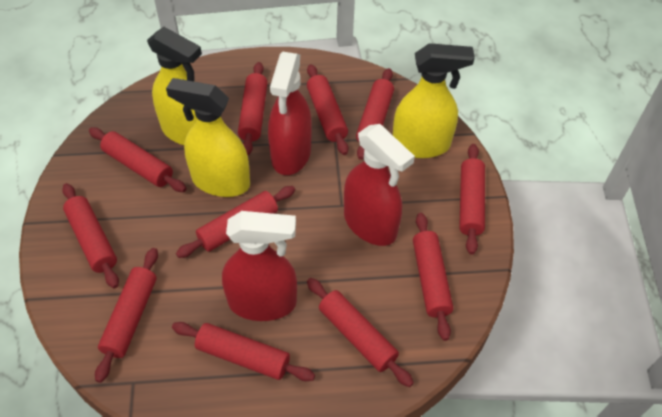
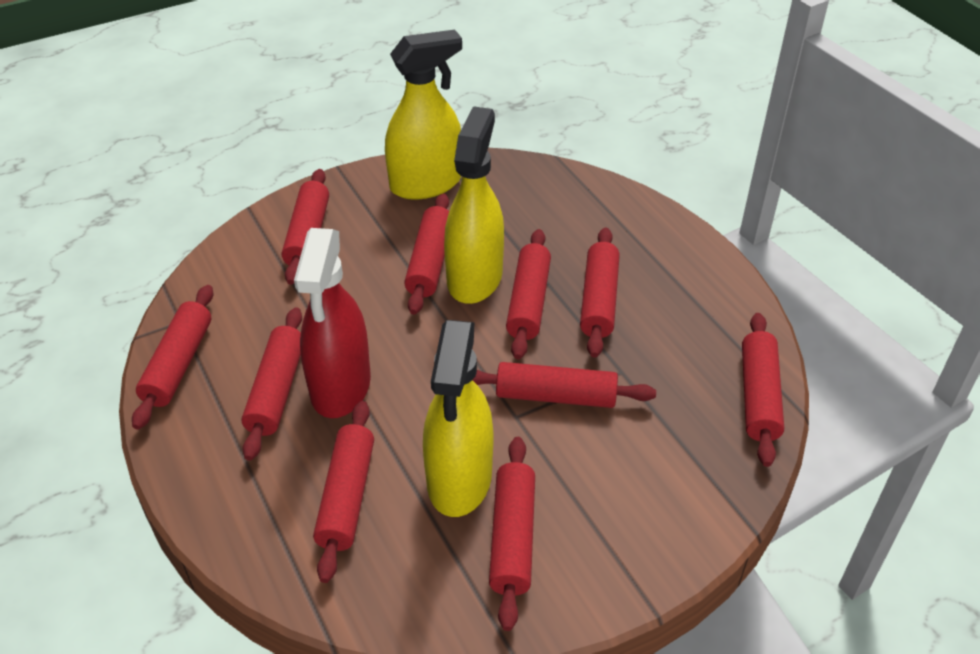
red rolling pin: [62,183,119,288] [89,127,186,192] [95,248,158,383] [172,322,315,381] [176,186,295,258] [238,62,268,155] [307,64,348,155] [307,278,414,387] [356,68,394,160] [413,213,453,341] [459,144,485,255] = 11 -> [132,285,214,430] [241,307,302,461] [282,169,329,285] [313,401,374,583] [404,193,449,315] [473,362,656,408] [489,437,535,631] [506,229,551,359] [580,227,620,357] [742,313,784,467] = 10
red spray bottle: [222,211,297,321] [268,52,312,175] [344,124,415,246] = 3 -> [294,228,371,418] = 1

